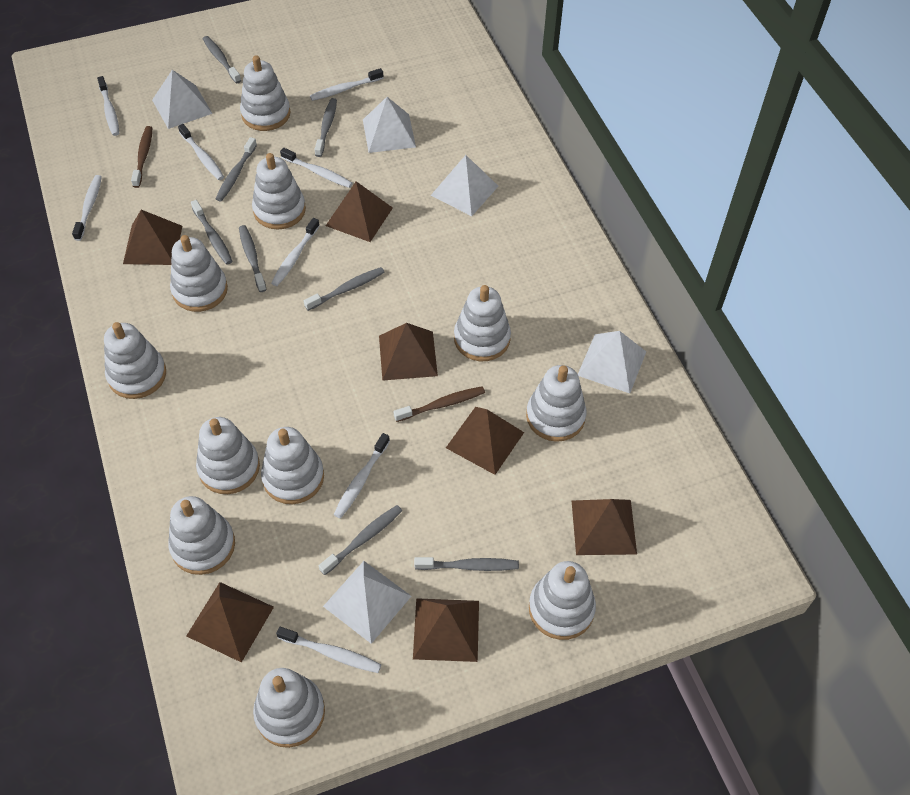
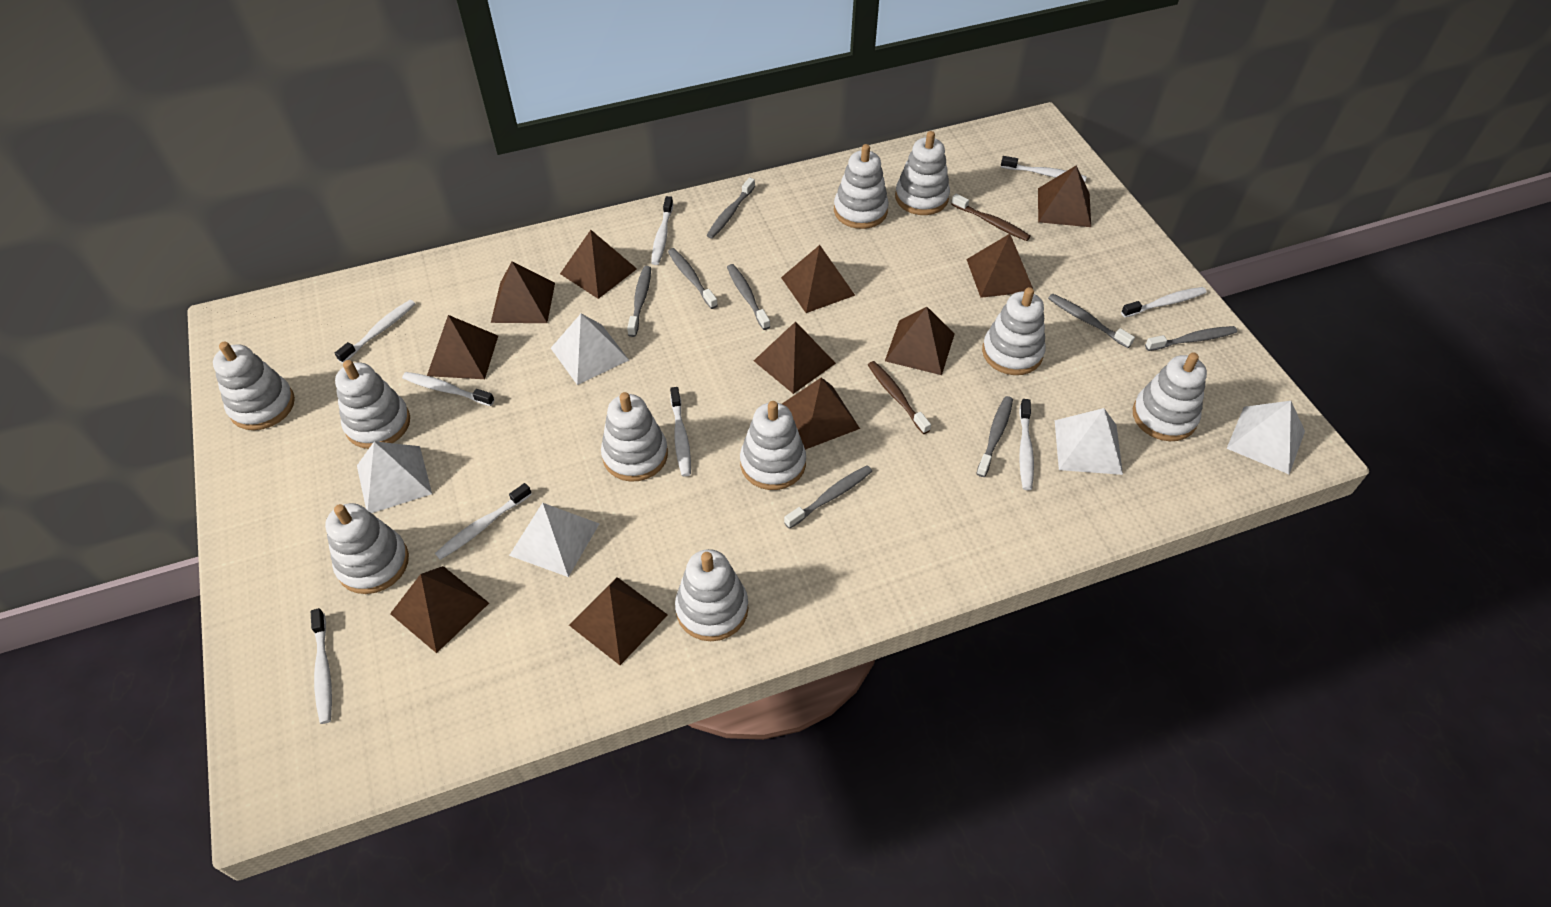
brown pyramid: [123,210,182,265] [186,582,274,663] [326,181,393,242] [379,323,438,381] [413,598,479,662] [446,407,524,475] [572,499,637,555] = 7 -> [390,566,489,653] [427,315,498,379] [491,261,555,323] [560,230,637,299] [569,577,668,665] [754,321,836,394] [781,245,855,313] [782,377,860,450] [885,307,955,375] [966,234,1033,298] [1038,165,1091,227] = 11
white stacking toy: [104,322,166,399] [168,496,235,575] [170,235,228,312] [196,417,260,494] [240,55,291,131] [252,153,306,230] [253,668,325,748] [261,427,324,504] [454,285,511,361] [526,365,586,442] [529,561,596,640] = 11 -> [213,342,295,430] [325,503,409,594] [335,360,410,449] [601,392,668,482] [675,549,749,641] [740,401,806,490] [834,144,889,229] [895,131,950,215] [982,287,1046,375] [1133,352,1207,441] = 10
white toothbrush: [72,175,102,241] [97,76,119,136] [178,124,224,180] [271,218,320,286] [276,627,381,673] [280,148,353,188] [310,68,383,101] [333,433,390,518] = 8 -> [311,608,332,724] [335,300,415,363] [402,372,494,406] [435,483,532,560] [651,196,673,265] [670,387,691,477] [1001,156,1087,182] [1019,399,1034,490] [1121,287,1206,317] = 9

